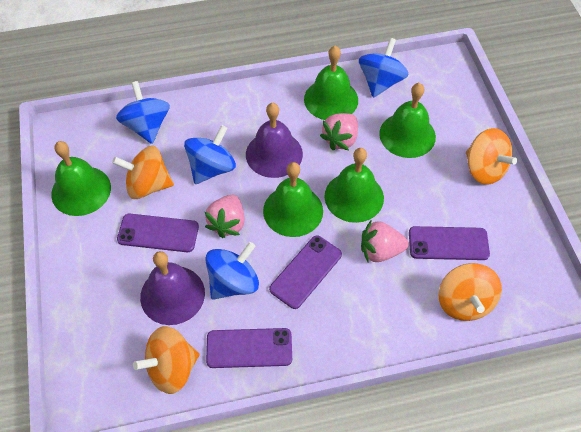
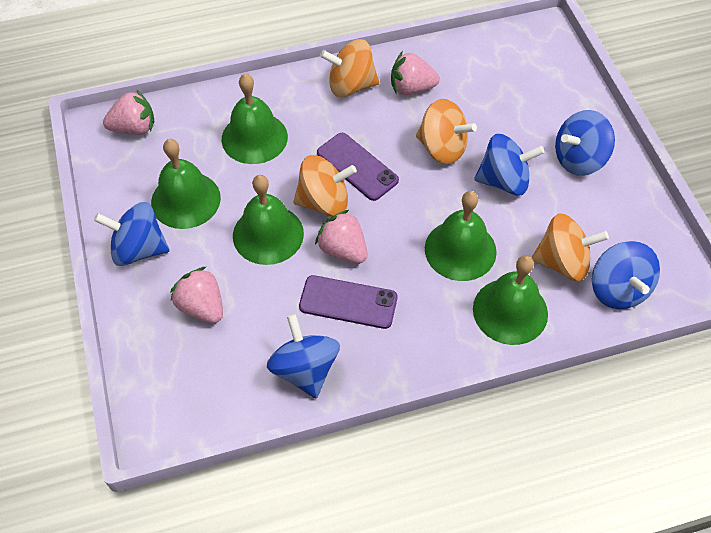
blue spinning top: [116,81,170,144] [184,125,236,184] [205,242,259,300] [359,38,409,98] = 4 -> [94,202,170,266] [267,314,340,398] [474,134,544,196] [555,110,615,176] [592,241,660,309] = 5
pink strawberry: [205,195,245,238] [320,113,358,150] [361,221,409,262] = 3 -> [103,89,154,135] [170,267,223,323] [315,210,368,263] [391,51,440,95] = 4
purple bell: [140,251,205,325] [246,103,303,178] = 2 -> none = 0
purple phone: [117,214,199,252] [206,328,292,368] [269,235,342,309] [409,226,490,260] = 4 -> [299,275,397,329] [317,133,399,201] = 2

